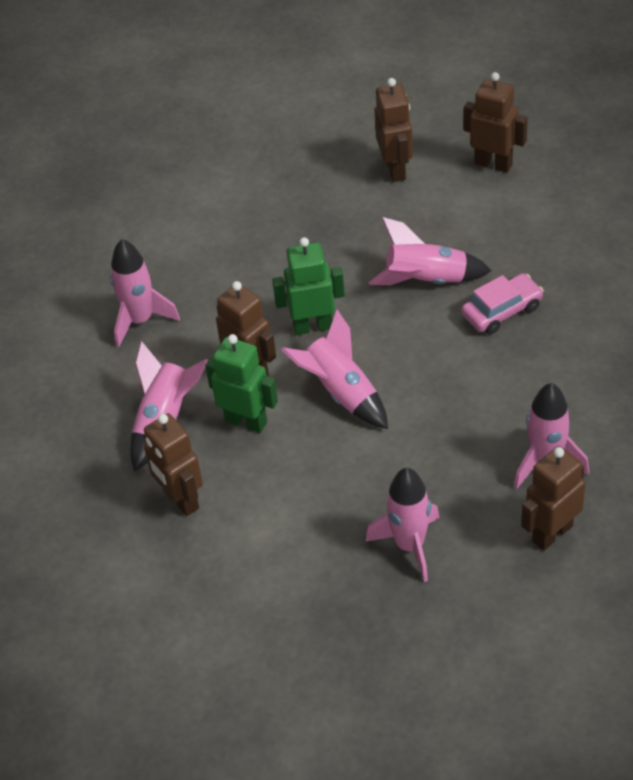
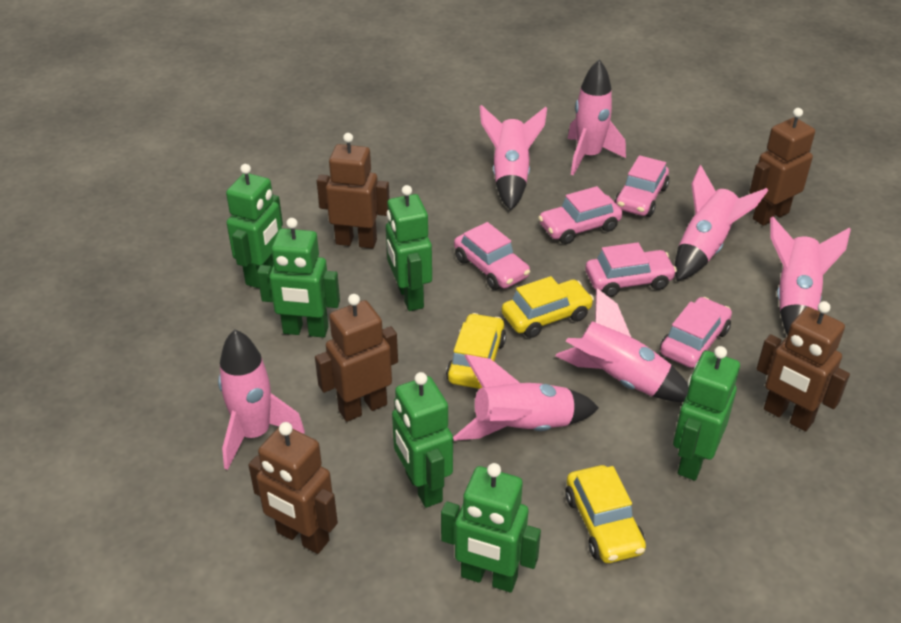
green robot: [205,334,278,433] [272,237,345,335] = 2 -> [226,164,283,288] [257,218,340,338] [386,185,432,311] [392,372,453,508] [441,463,541,592] [673,346,740,481] = 6
pink car: [462,273,544,334] = 1 -> [454,222,530,290] [538,186,622,244] [585,242,677,297] [614,155,669,217] [660,297,732,368] = 5
pink rocket: [110,239,180,348] [130,341,208,471] [281,310,388,429] [366,468,440,582] [369,217,492,285] [514,383,589,489] = 6 -> [218,329,305,470] [453,354,599,441] [480,105,547,211] [555,288,689,402] [568,59,626,176] [675,165,768,281] [770,216,851,336] = 7
yellow car: none = 0 -> [446,313,506,389] [502,276,594,338] [565,465,646,563] = 3

